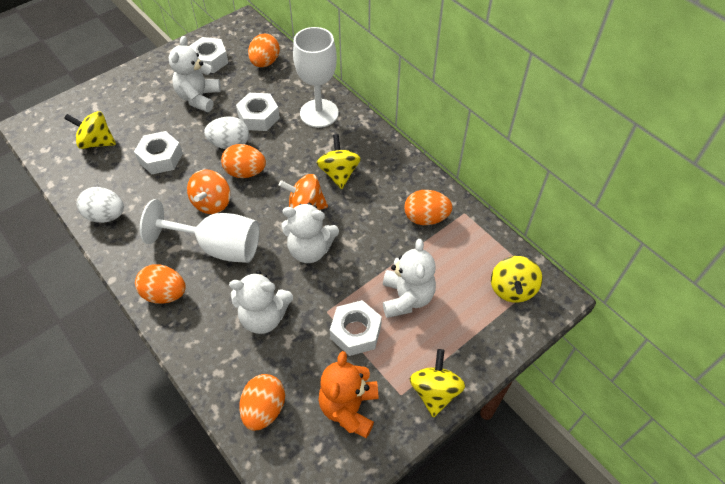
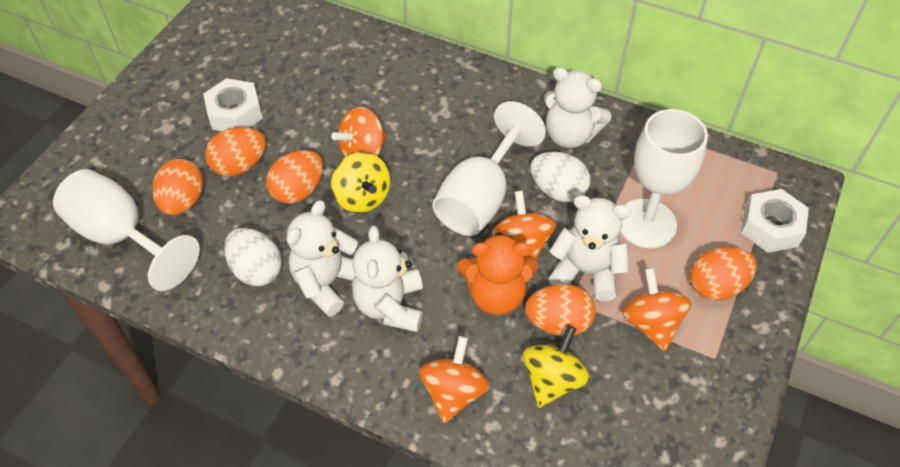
orange spinning top: [187,169,230,214] [279,174,328,210] = 2 -> [331,107,387,158] [419,336,489,423] [492,191,556,260] [622,268,692,351] = 4
white goblet: [140,199,260,263] [293,27,339,128] = 2 -> [53,169,200,291] [432,101,546,236] [620,109,708,248] = 3
white nut: [134,131,183,174] [190,37,228,73] [236,93,280,131] [330,300,382,356] = 4 -> [203,78,263,131] [741,189,809,253] = 2
yellow spinning top: [64,111,116,149] [317,134,361,189] [410,349,465,417] [491,256,542,303] = 4 -> [331,152,390,213] [523,325,590,408] = 2

